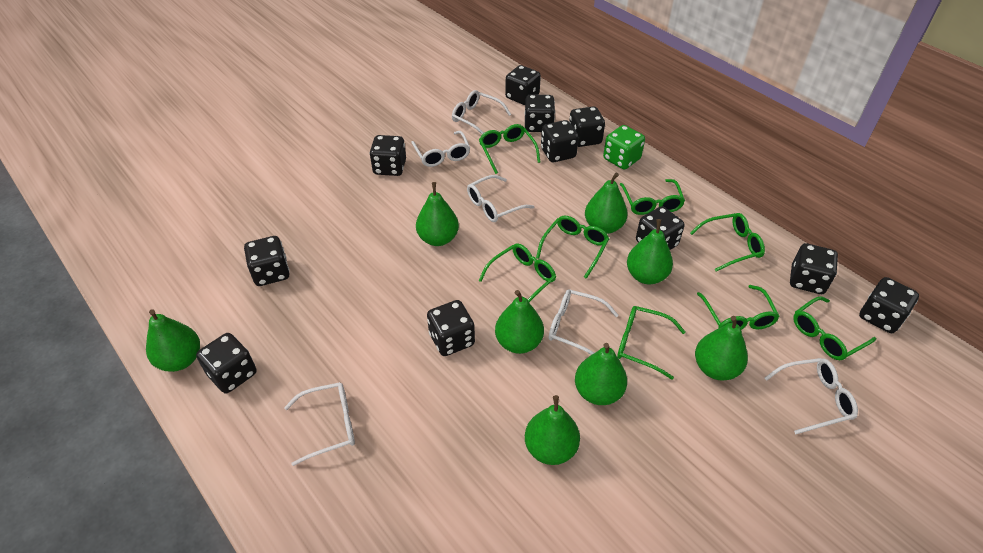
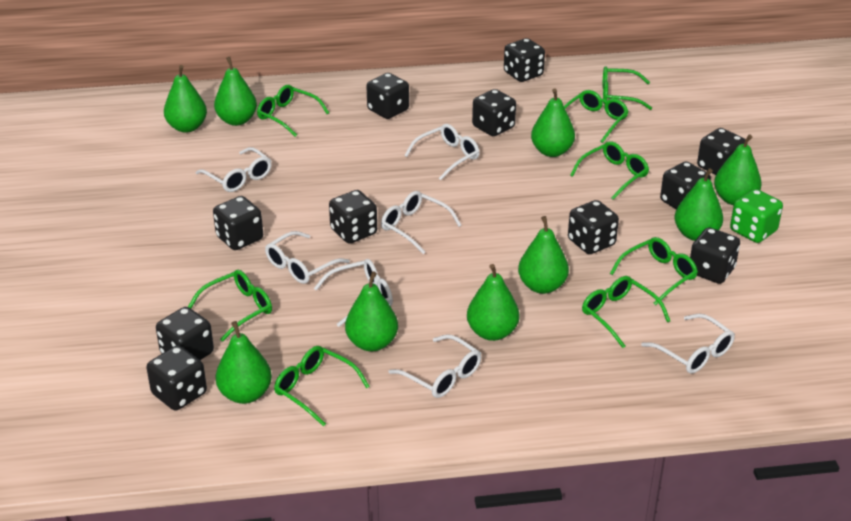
green pear: [146,309,200,372] [416,182,459,246] [495,290,544,354] [525,395,580,465] [575,343,627,405] [585,173,628,234] [627,219,673,284] [695,316,748,381] = 8 -> [164,65,207,133] [214,57,257,126] [215,321,272,404] [345,271,398,351] [467,264,519,341] [518,216,569,294] [531,88,575,157] [674,169,723,241] [714,134,762,205] = 9
white glasses: [284,382,355,466] [411,131,470,167] [452,90,511,135] [467,175,534,222] [549,289,619,355] [765,358,858,434] = 6 -> [196,147,272,192] [265,231,350,284] [314,259,393,327] [381,191,462,254] [389,334,481,398] [404,124,479,180] [641,314,735,373] = 7

